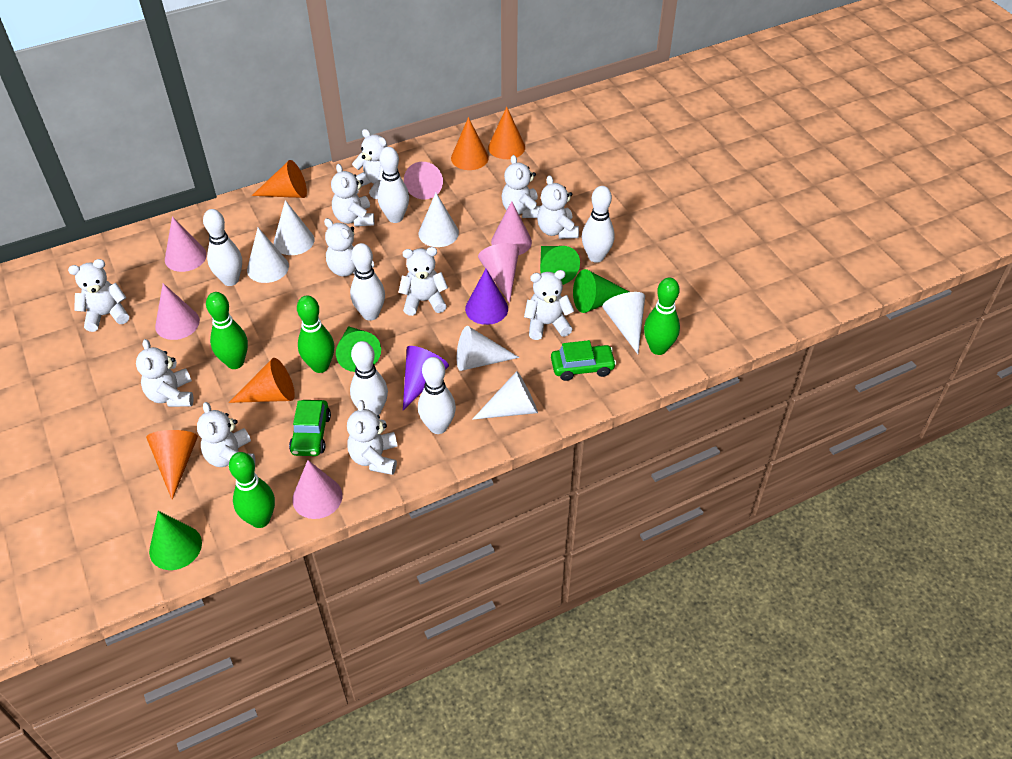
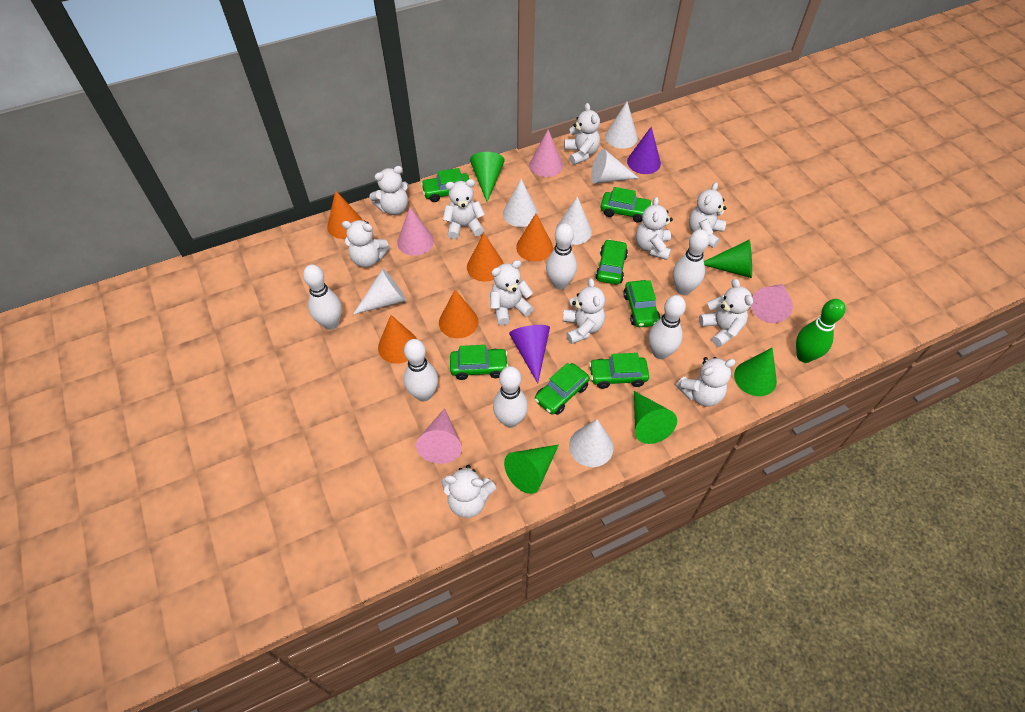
green bowling pin: [206,292,248,369] [229,452,275,528] [297,296,334,373] [644,278,680,355] = 4 -> [796,299,845,363] = 1
green car: [289,400,331,456] [551,340,616,381] = 2 -> [421,168,469,202] [450,345,508,380] [535,363,590,415] [589,353,649,389] [595,239,628,284] [601,187,652,223] [623,280,660,327] = 7
green cone: [149,511,202,570] [336,326,381,372] [540,246,580,285] [573,269,629,313] = 4 -> [470,152,505,202] [504,444,559,494] [634,391,677,444] [704,240,752,278] [734,348,777,396] = 5
pink cone: [155,283,200,340] [165,216,207,272] [292,460,342,519] [404,162,443,199] [478,243,519,303] [491,201,532,255] = 6 -> [397,207,434,256] [416,408,462,464] [529,130,563,177] [751,284,793,323] = 4

